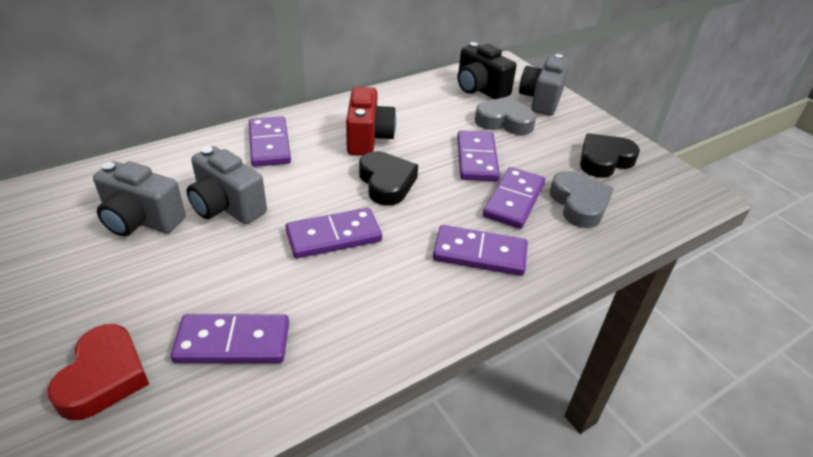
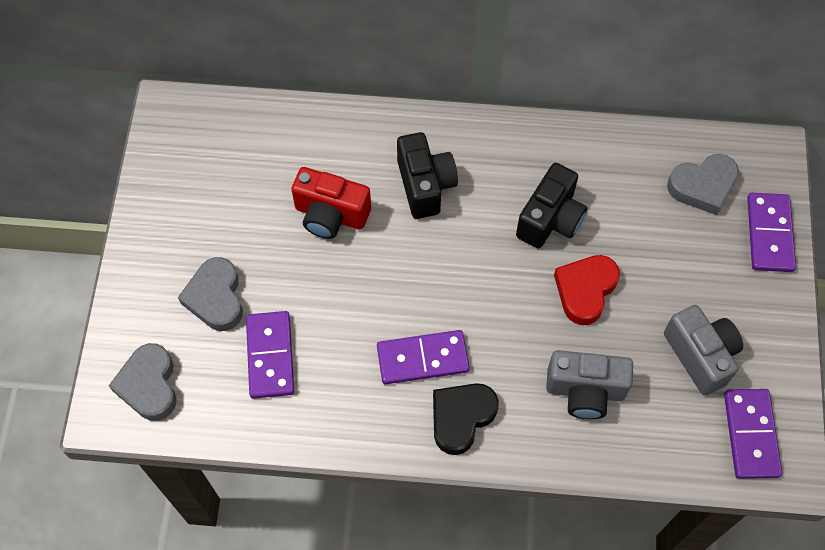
black camera: [457,42,517,99] = 1 -> [397,132,458,219] [516,163,587,248] = 2
black heart: [359,151,418,206] [580,133,640,178] = 2 -> [433,383,499,455] = 1
grey camera: [93,161,186,236] [186,146,267,224] [519,54,570,116] = 3 -> [546,350,633,419] [664,305,743,396] = 2
grey heart: [475,96,536,135] [550,171,614,228] = 2 -> [109,343,176,421] [178,257,243,331] [667,154,739,215] = 3
purple domino: [170,314,289,363] [249,116,291,167] [285,208,382,258] [433,225,528,276] [457,131,500,181] [483,167,545,229] = 6 -> [246,311,294,399] [377,330,470,384] [724,389,782,479] [747,193,796,272] = 4

